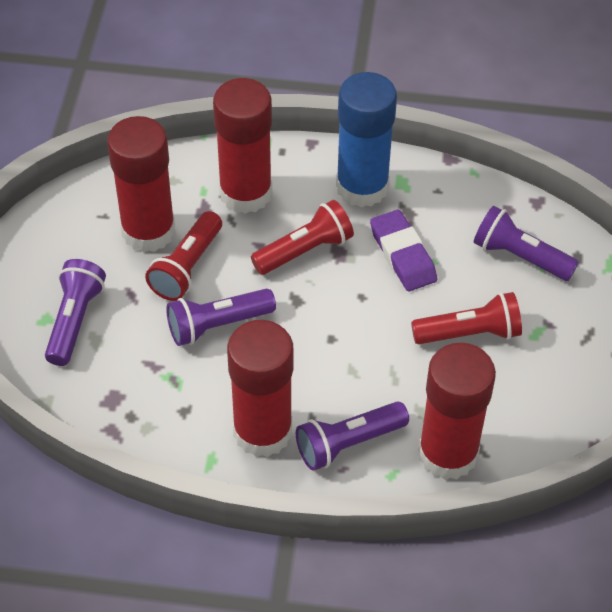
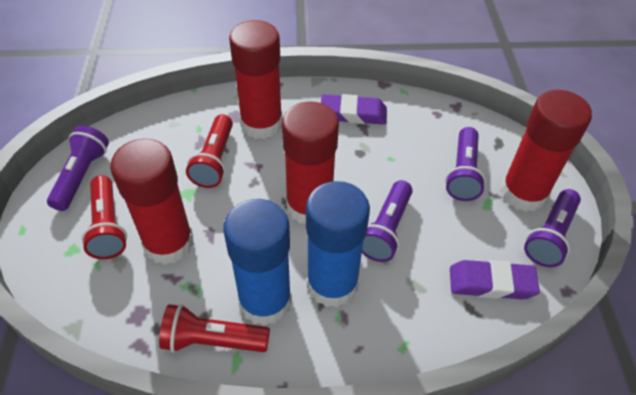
blue glue stick: [336,72,397,208] = 1 -> [223,199,292,326] [306,181,370,308] = 2
purple eraser: [370,210,437,291] = 1 -> [321,94,387,125] [450,260,540,299] = 2

